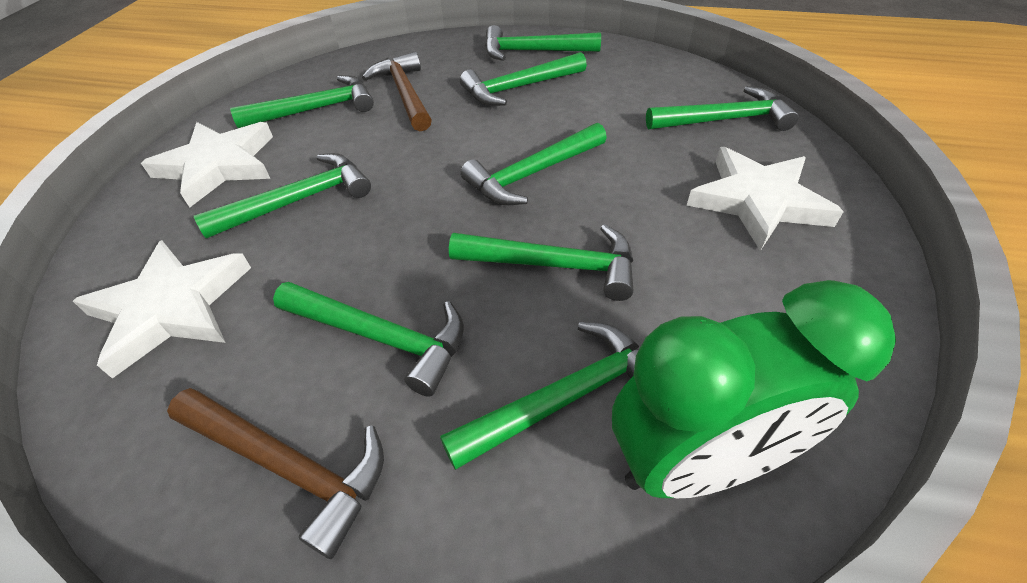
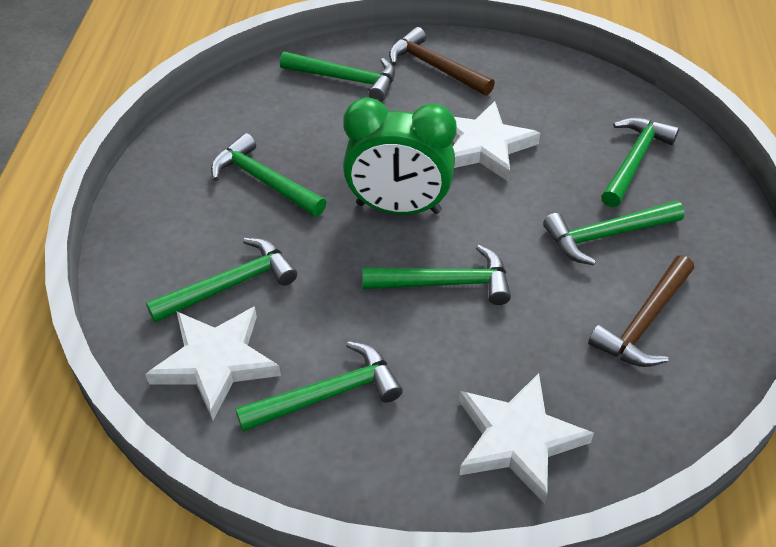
green hammer: [194,153,371,238] [230,75,374,128] [273,282,464,397] [440,322,639,470] [449,224,633,301] [460,52,587,106] [461,123,607,205] [485,25,601,61] [646,86,799,131] = 9 -> [146,238,297,323] [211,133,326,217] [235,341,403,432] [280,51,395,102] [363,245,511,305] [543,201,684,265] [601,117,679,207] = 7

